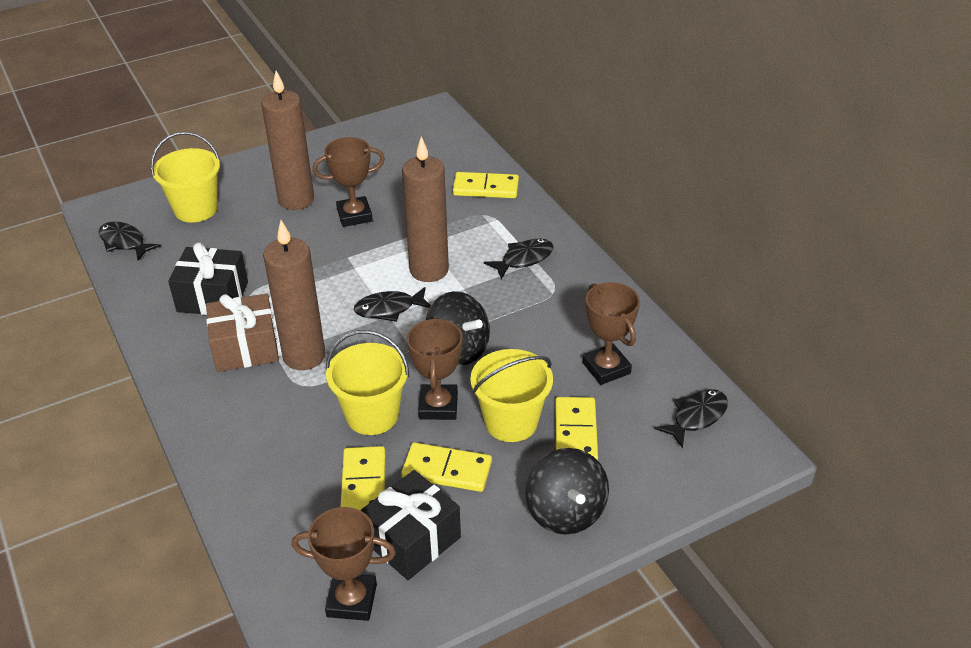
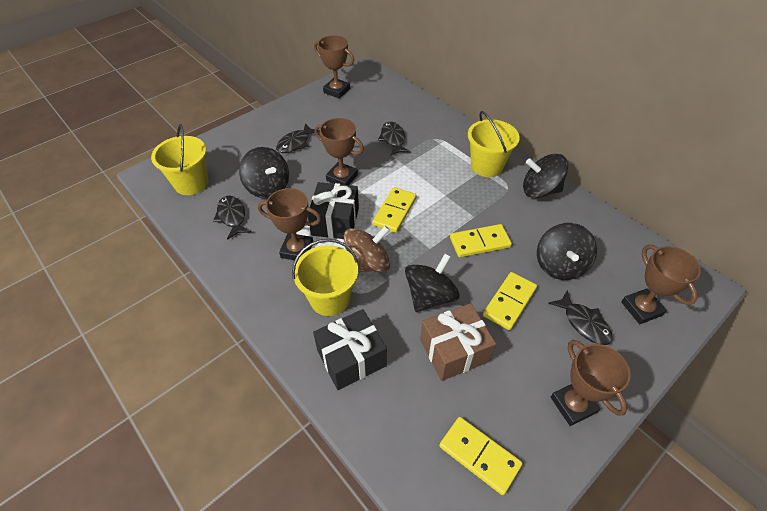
black spinning top: [426,291,490,366] [525,448,609,535] = 2 -> [239,147,289,198] [405,253,460,312] [523,154,568,198] [537,223,597,280] = 4
brown candle: [261,71,314,210] [263,220,325,370] [402,137,449,282] = 3 -> none = 0
brown spinning top: none = 0 -> [344,226,390,272] = 1
brown trophy: [291,507,396,621] [313,137,385,227] [407,317,463,420] [583,282,640,385] = 4 -> [258,188,321,260] [314,35,354,99] [315,118,364,185] [550,340,631,426] [621,245,701,324] = 5

